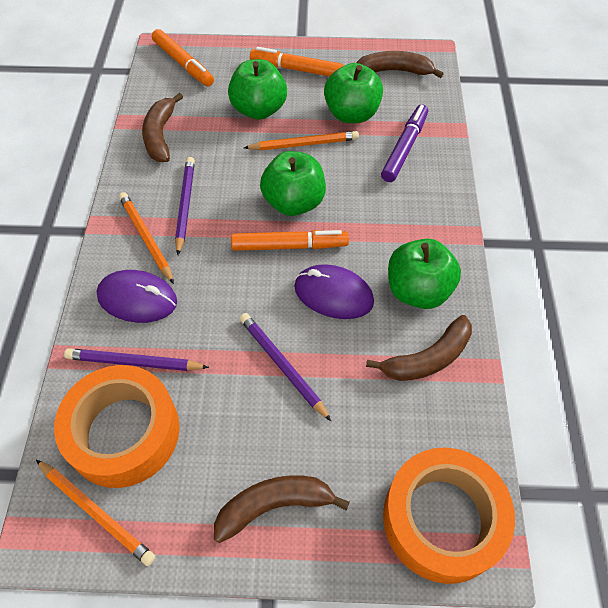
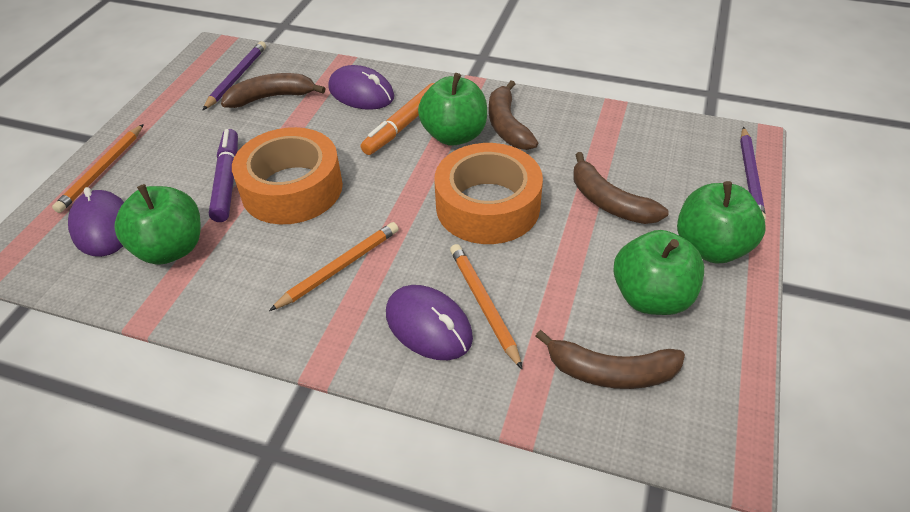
orange marker: [152,29,214,87] [231,230,349,251] [250,47,343,77] = 3 -> [361,83,434,155] = 1
purple mouse: [97,270,177,323] [294,264,374,319] = 2 -> [68,187,124,257] [328,65,394,110] [386,285,473,360] = 3
purple pencil: [64,348,209,371] [175,157,195,255] [239,313,331,421] = 3 -> [203,41,266,110] [740,127,766,221] = 2

